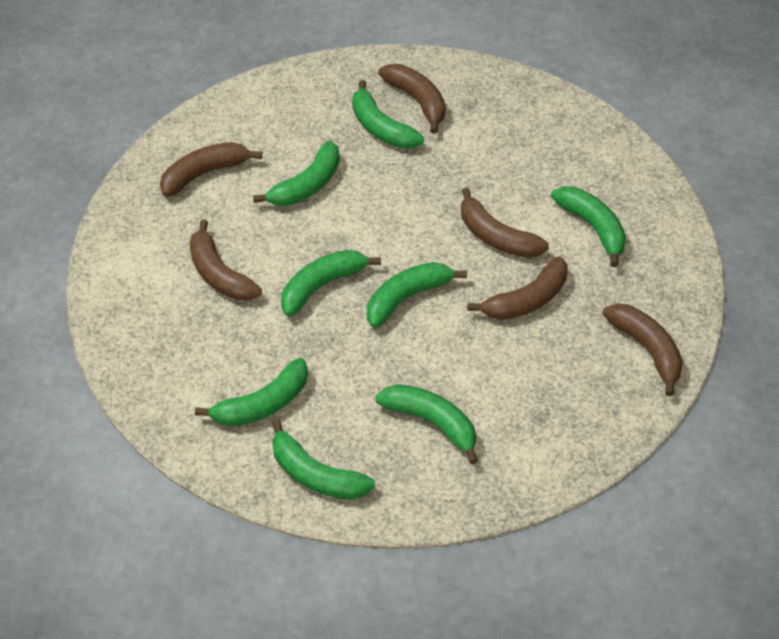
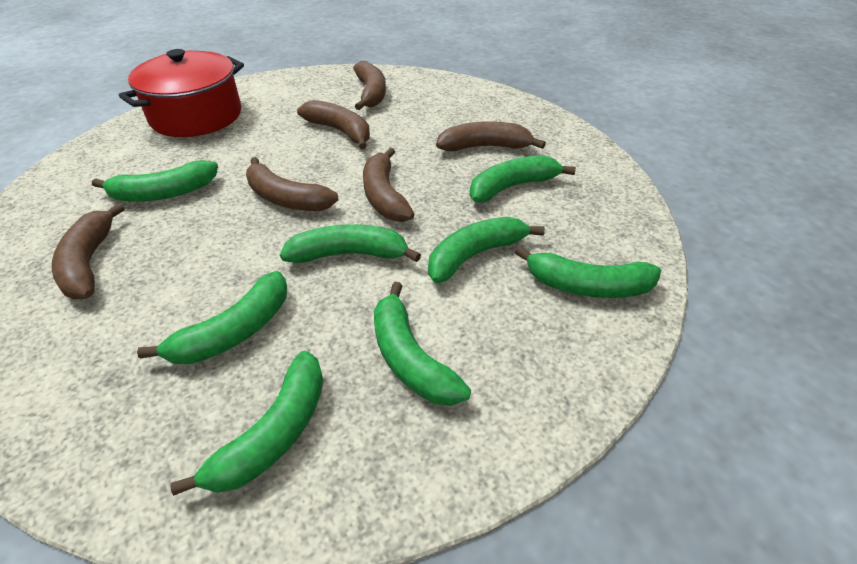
red pot: none = 0 -> [119,49,244,137] = 1

